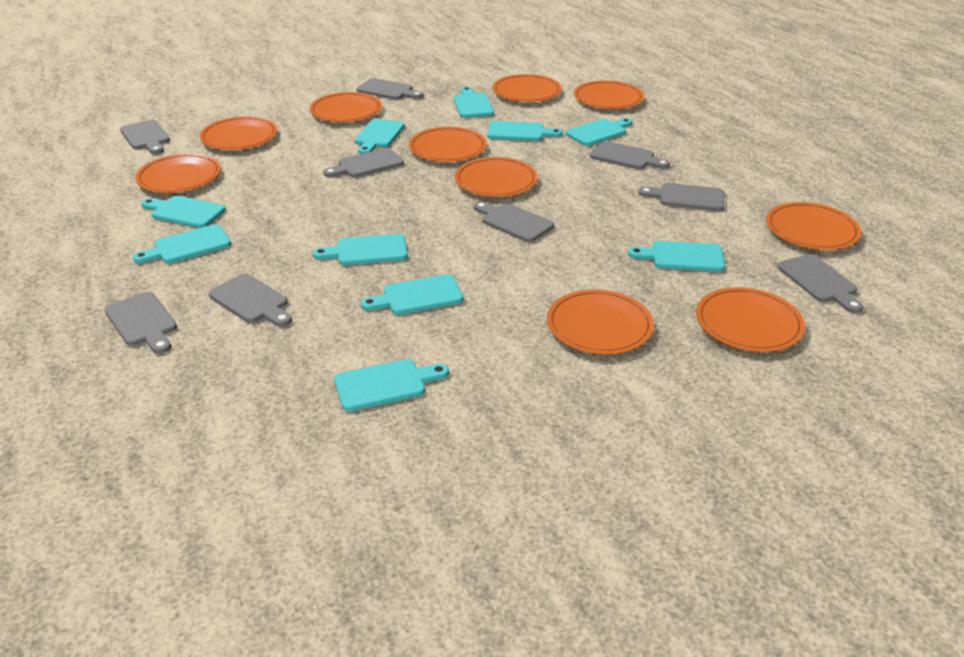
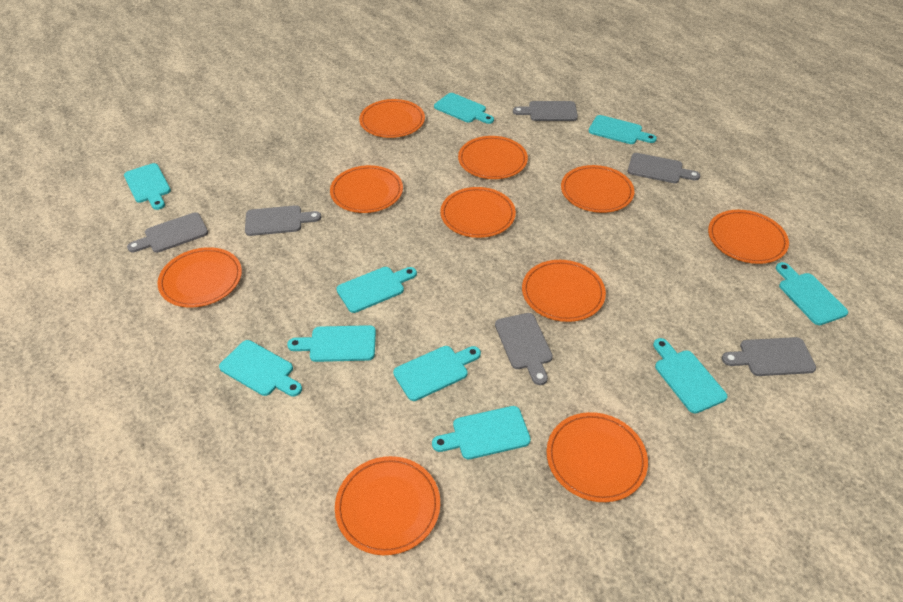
grey cutting board: [105,292,177,354] [120,120,170,154] [209,274,292,327] [323,148,404,177] [357,78,423,100] [474,201,554,242] [590,141,670,169] [638,183,724,211] [778,254,863,313] = 9 -> [127,212,208,253] [245,205,321,236] [495,313,553,385] [513,101,578,121] [628,153,700,183] [722,337,816,376] = 6

